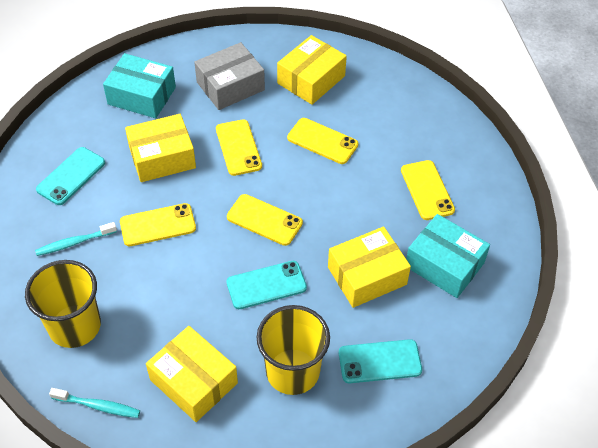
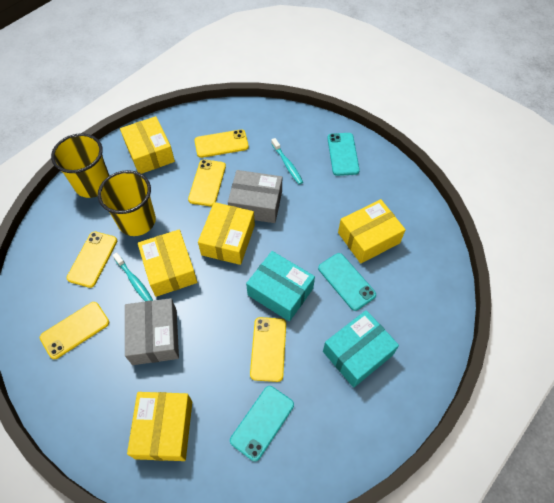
grey box: [194,42,265,110] = 1 -> [125,298,179,365] [228,170,282,223] = 2
yellow box: [125,114,196,182] [146,326,238,422] [277,35,347,105] [328,227,411,308] = 4 -> [120,116,175,174] [127,392,192,461] [138,230,197,297] [198,202,255,265] [338,199,406,264] = 5

